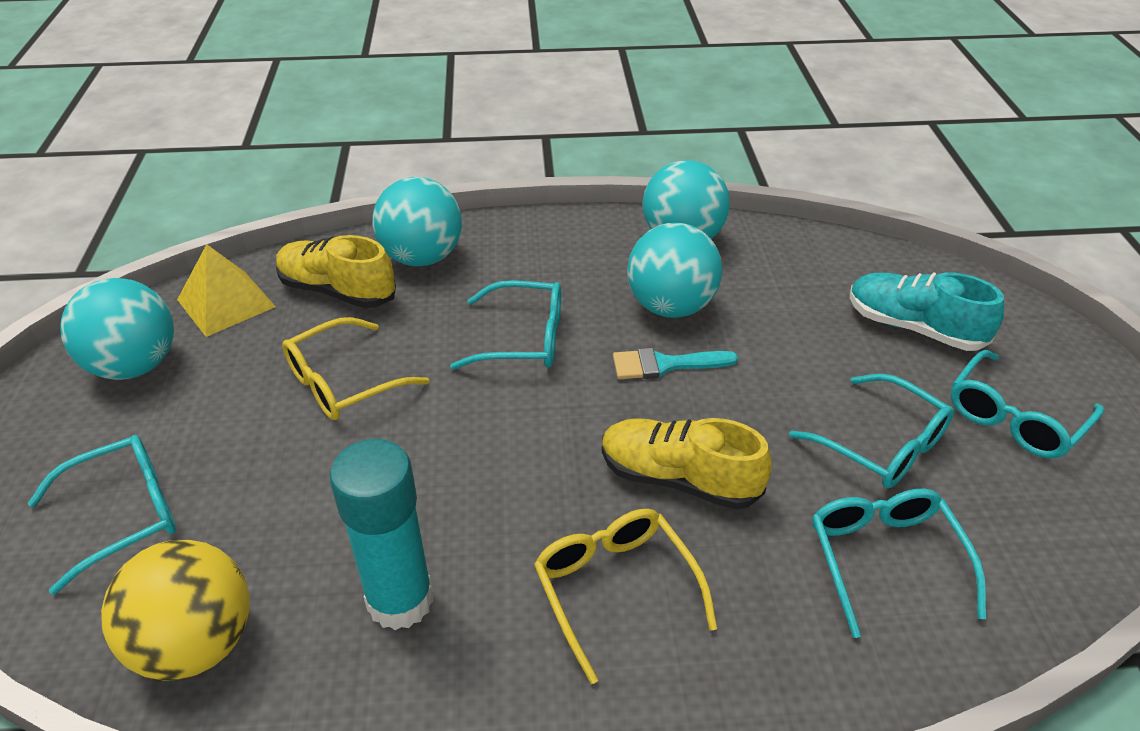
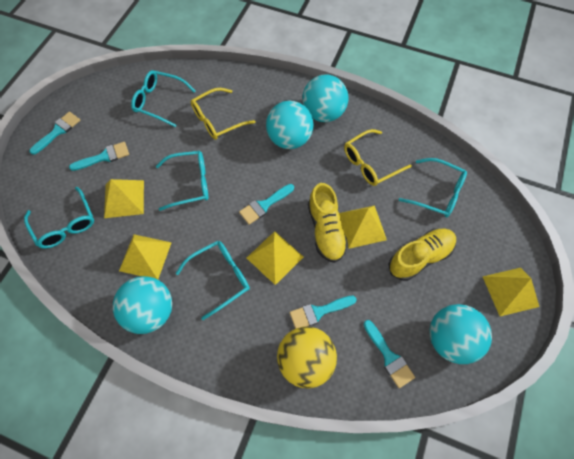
turquoise brush: [613,348,738,379] = 1 -> [29,112,80,155] [69,142,129,171] [239,184,294,225] [290,296,357,329] [364,320,415,388] = 5
turquoise glue stick: [330,439,434,630] = 1 -> none = 0
turquoise shoe: [850,272,1004,351] = 1 -> none = 0
yellow pyramid: [177,244,276,337] = 1 -> [104,179,144,218] [119,234,172,279] [247,231,303,285] [339,205,387,249] [482,268,539,316] = 5

